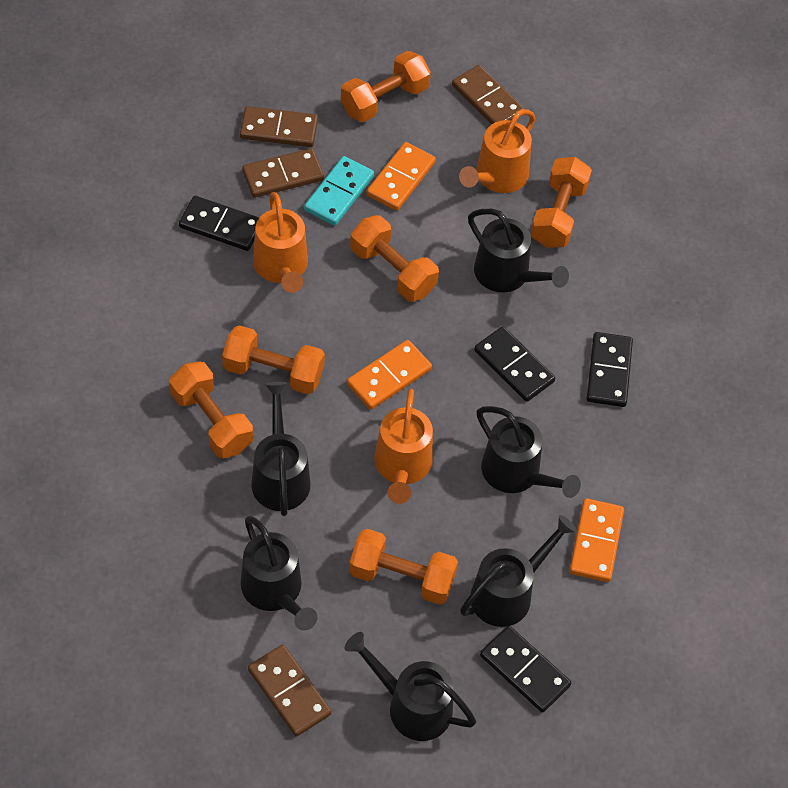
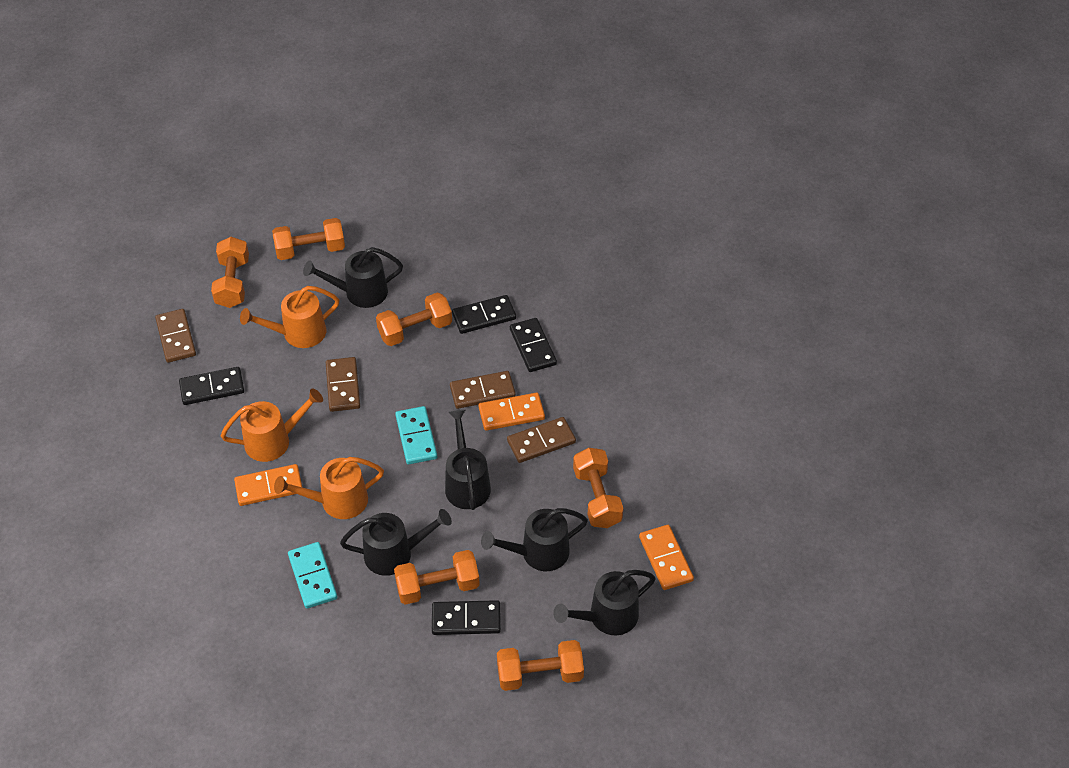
black watering can: [241,516,317,630] [251,382,310,516] [345,632,476,741] [460,515,577,627] [468,209,569,292] [477,406,581,498] = 6 -> [303,247,403,308] [340,509,452,576] [445,410,491,510] [481,508,588,571] [554,570,656,636] = 5
turquoise domino: [304,156,374,226] = 1 -> [288,542,337,609] [395,406,437,464] = 2

